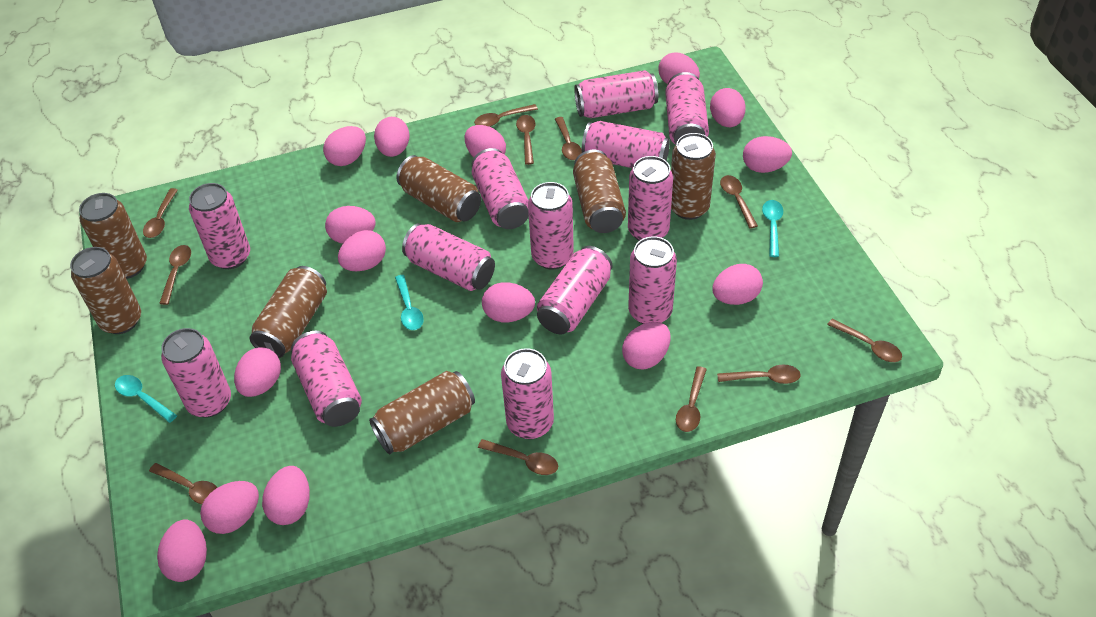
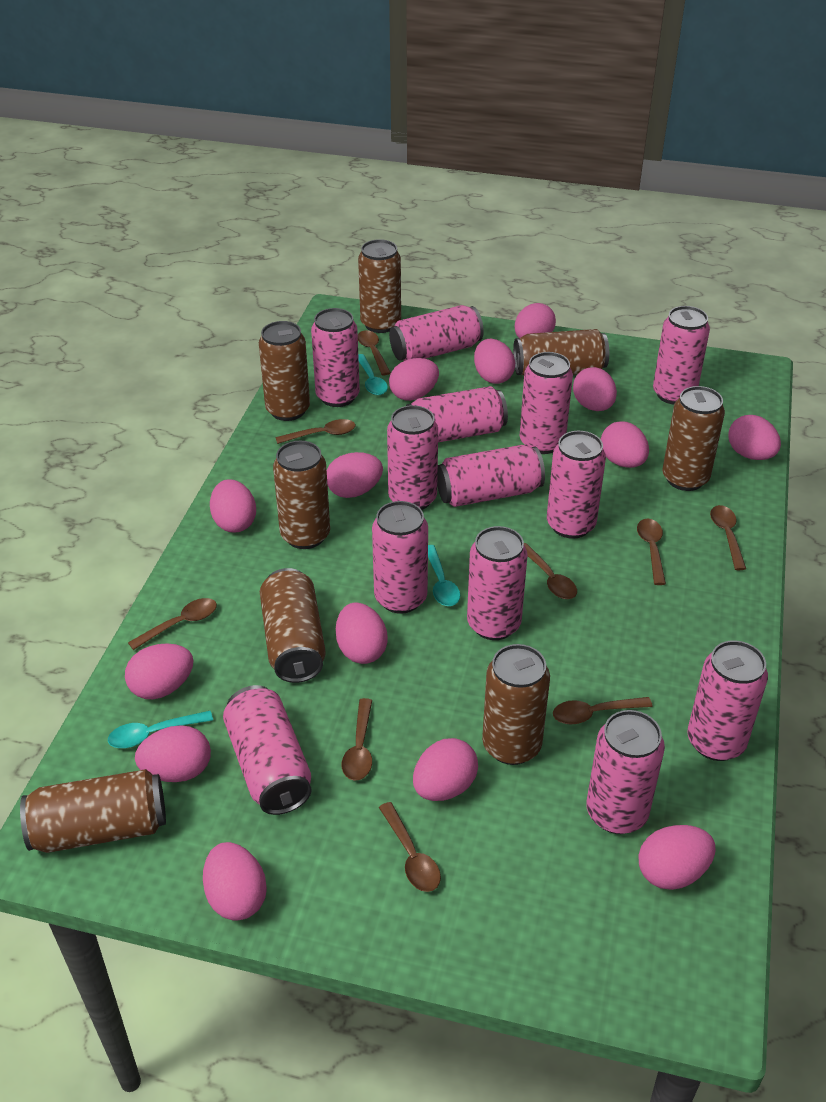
brown can: [70,247,141,334] [79,193,147,279] [250,266,327,358] [369,371,475,454] [396,155,481,222] [573,150,626,233] [671,133,716,220] = 7 -> [20,769,166,853] [259,321,310,421] [260,568,326,683] [273,441,330,549] [358,239,401,333] [482,644,550,765] [513,329,609,376] [662,386,725,491] = 8
brown spoon: [143,188,178,238] [149,463,218,504] [159,245,191,305] [474,104,538,127] [478,439,558,475] [516,115,536,165] [555,117,582,160] [676,366,707,432] [717,365,801,384] [720,175,758,229] [827,319,902,362] = 11 -> [128,598,217,650] [275,419,355,444] [342,698,372,781] [358,330,391,375] [379,802,441,892] [524,543,577,599] [553,697,653,724] [637,519,666,585] [710,505,746,570] = 9
pink egg: [157,519,207,582] [200,481,259,534] [234,347,281,397] [262,466,310,525] [323,126,366,166] [325,206,376,243] [338,230,386,271] [374,117,410,157] [465,125,506,157] [482,282,535,322] [622,322,671,370] [658,52,700,84] [710,88,746,127] [712,264,763,305] [743,136,792,173] = 15 -> [125,643,194,699] [135,725,211,782] [203,842,267,921] [210,479,256,533] [327,452,383,498] [336,602,388,664] [389,358,439,401] [413,738,478,801] [474,339,515,384] [515,303,556,338] [573,367,617,411] [601,421,649,468] [638,825,715,890] [728,415,781,460] = 14

